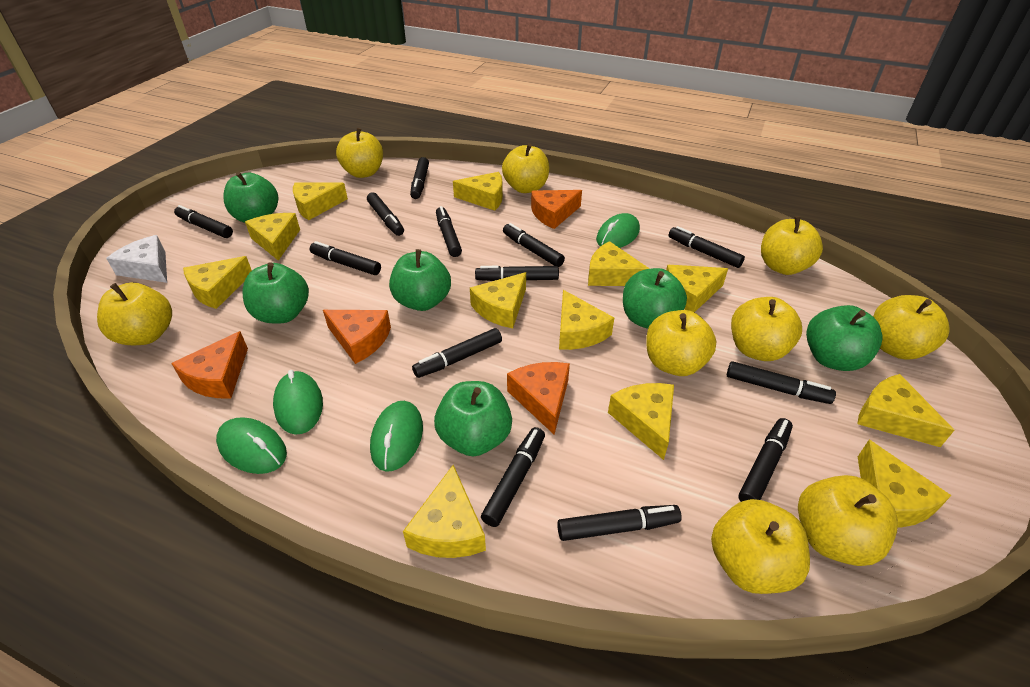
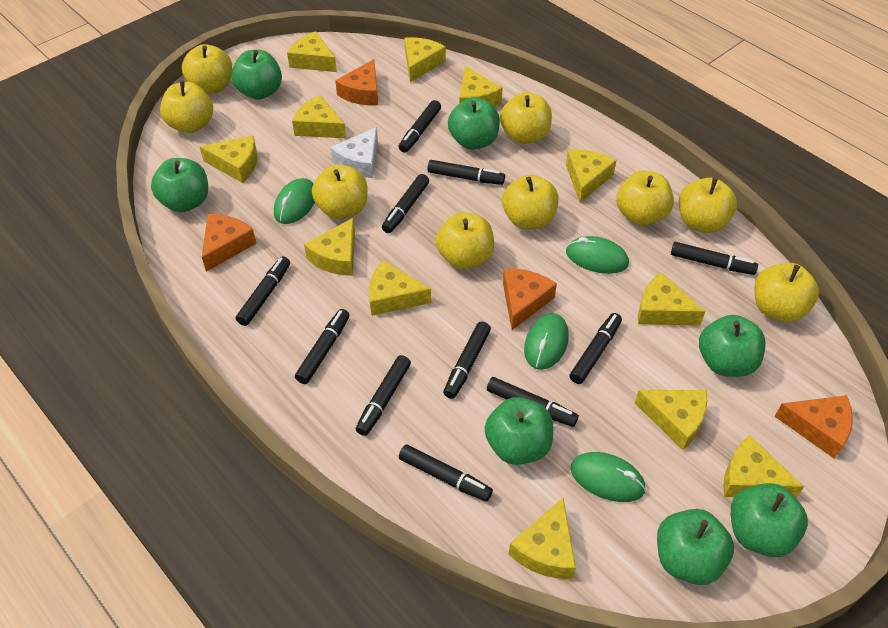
black marker: [174,205,233,238] [310,241,381,275] [367,192,404,236] [410,157,429,199] [412,328,502,378] [436,206,462,257] [475,266,559,281] [481,427,545,527] [503,223,565,267] [557,505,682,541] [669,226,745,268] [727,361,836,404] [739,418,793,502] = 13 -> [236,256,290,326] [295,309,349,384] [356,355,411,436] [382,174,429,233] [399,100,441,153] [399,445,493,502] [427,160,505,185] [443,322,491,399] [487,377,579,427] [569,313,622,384] [671,242,758,275] = 11
green apple: [223,172,278,223] [243,262,309,324] [389,249,451,311] [434,381,512,456] [623,268,687,329] [806,305,882,371] = 6 -> [151,158,208,212] [231,50,282,100] [448,98,500,150] [485,397,553,465] [657,509,734,585] [699,315,766,377] [731,483,808,557] = 7

